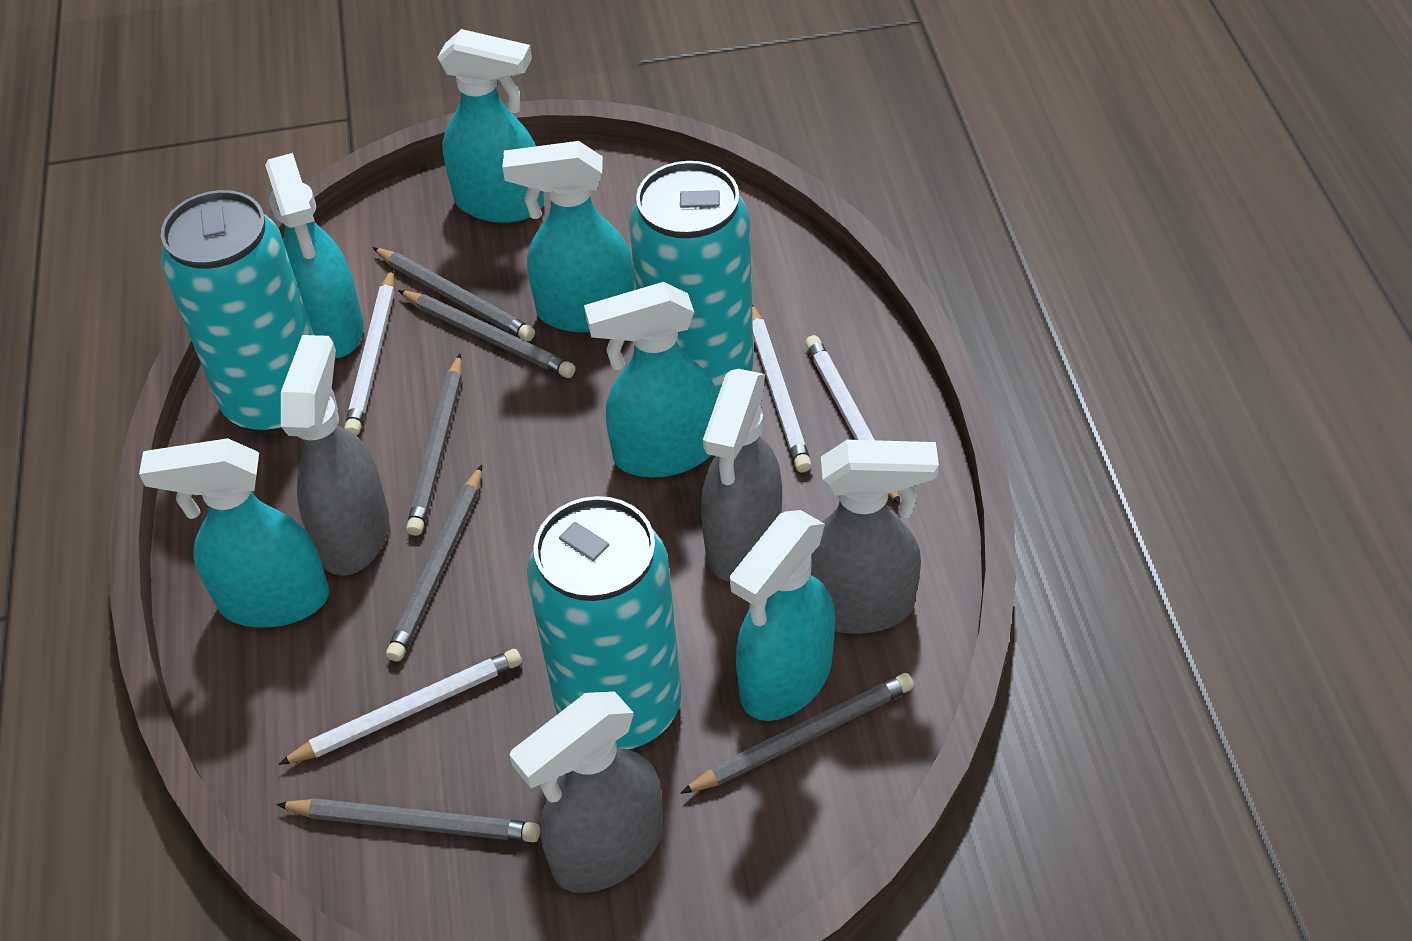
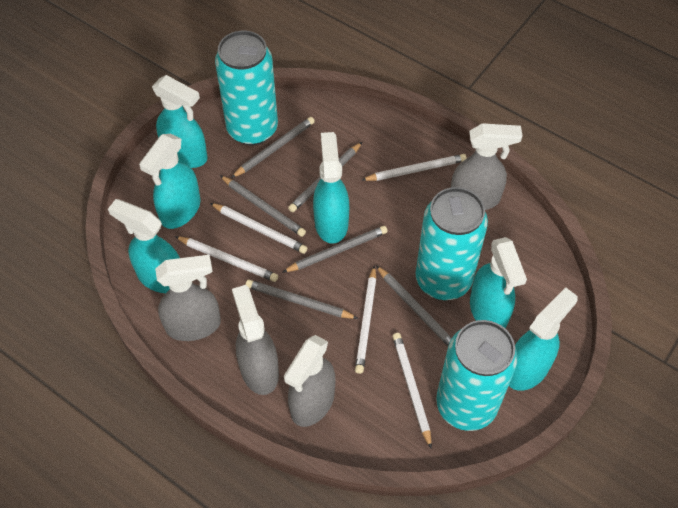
white pencil: [278,649,522,765] [344,268,395,436] [752,305,812,472] [805,335,900,505] = 4 -> [175,236,278,282] [210,203,307,254] [355,265,376,374] [362,154,467,181] [392,333,432,449] = 5

